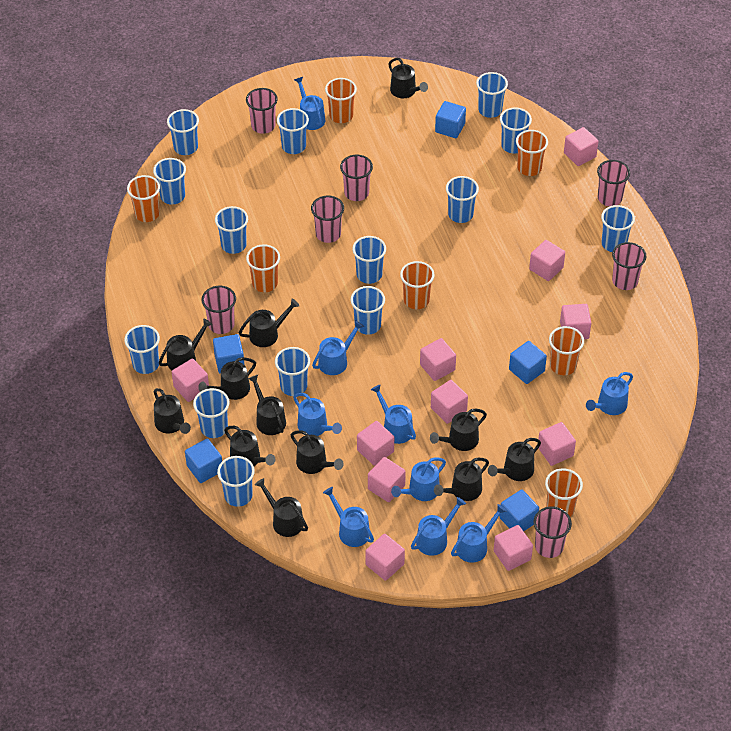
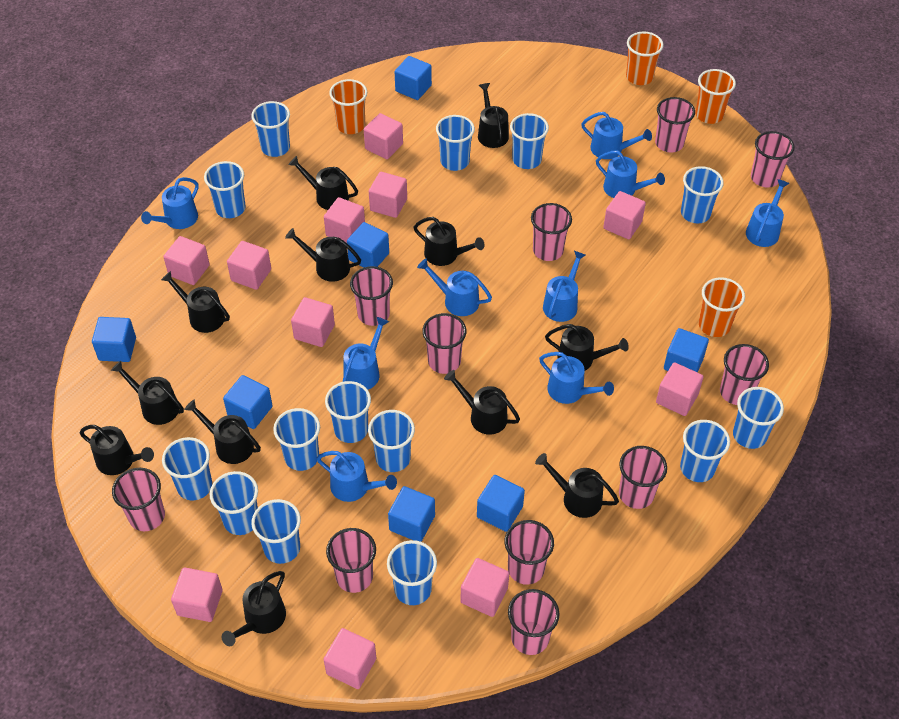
blue cube: [185,438,222,483] [213,334,244,374] [435,101,466,138] [499,490,539,531] [509,341,547,384] = 5 -> [92,317,136,362] [223,375,273,429] [347,222,389,268] [388,486,435,542] [395,56,432,100] [477,475,525,532] [664,328,709,372] = 7
orange cup: [127,175,160,222] [246,244,280,292] [325,78,357,123] [400,261,435,309] [516,130,548,176] [545,468,583,517] [549,326,584,375] = 7 -> [329,79,367,134] [626,32,664,85] [695,69,736,124] [699,277,745,337] = 4
pink cup: [202,286,236,334] [246,88,278,134] [311,196,344,243] [340,155,373,201] [534,506,572,558] [597,160,630,206] [612,242,647,290] = 7 -> [112,468,165,531] [326,528,376,593] [350,266,393,326] [422,313,467,374] [504,520,554,585] [508,589,560,655] [531,203,572,261] [619,446,667,509] [655,97,695,152] [720,344,769,405] [751,131,795,188] = 11

